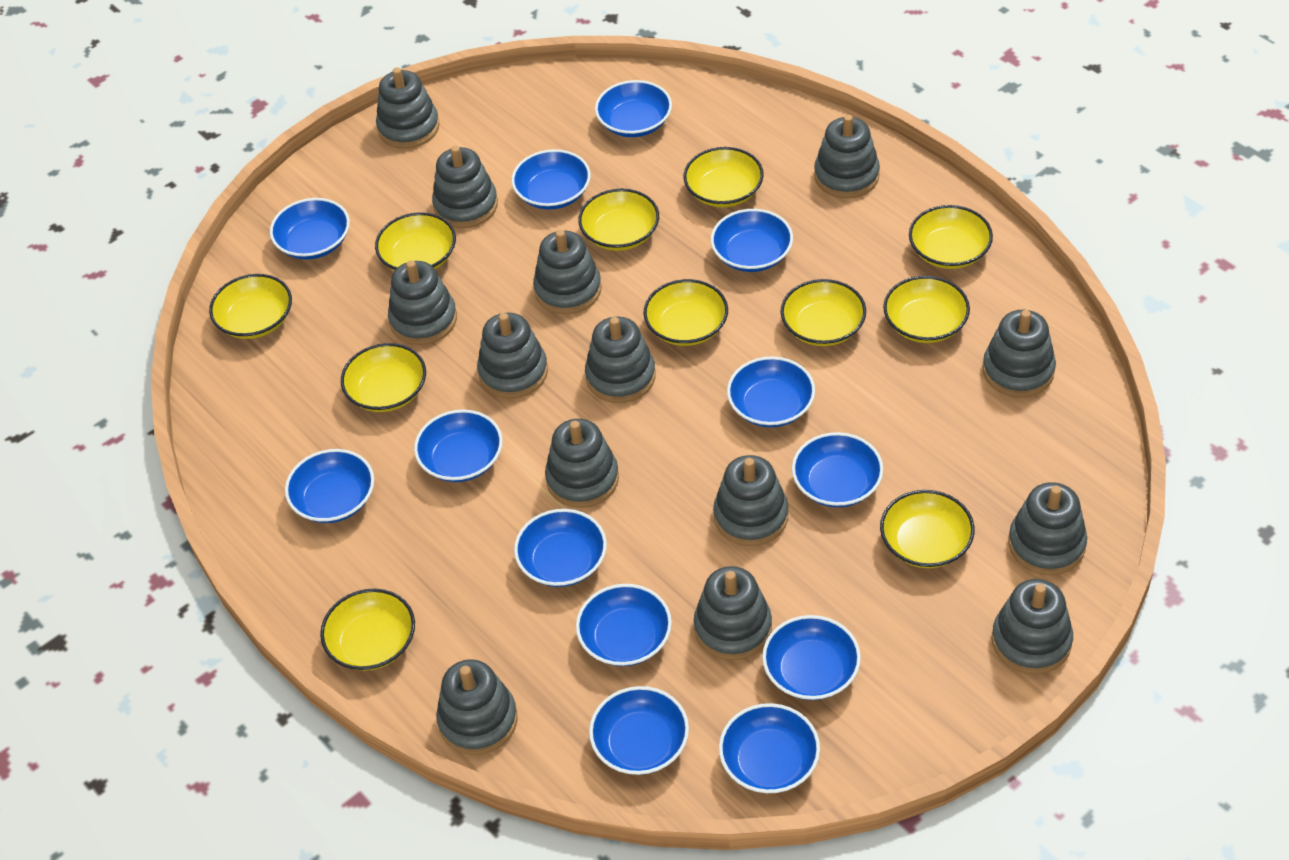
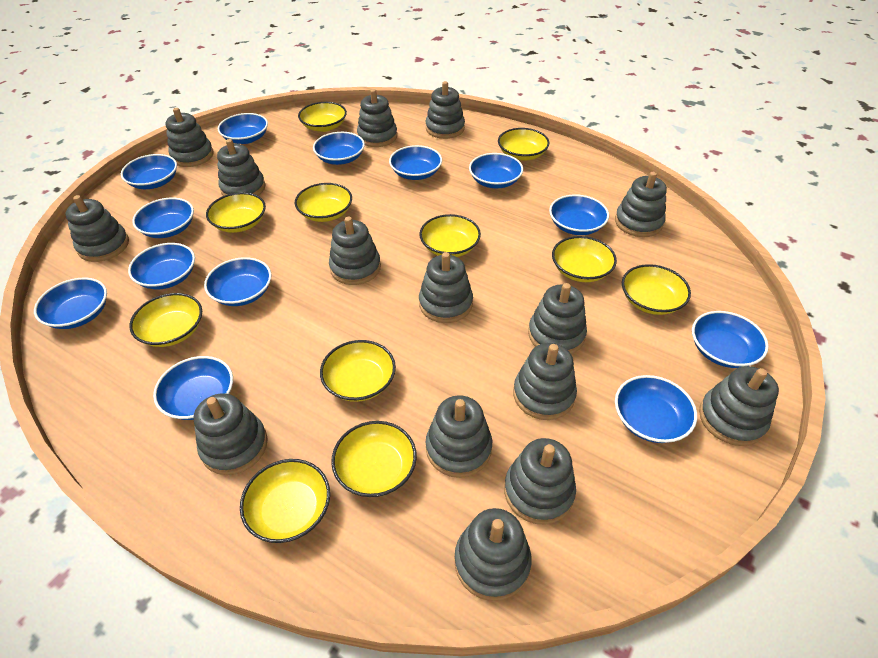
grey stacking toy: [376,67,440,149] [388,260,457,345] [432,145,498,228] [436,659,517,755] [477,313,548,399] [533,230,602,314] [545,419,619,508] [585,317,656,403] [694,566,772,660] [713,455,788,546] [814,115,880,199] [983,310,1056,397] [992,579,1073,674] [1008,482,1087,575] = 14 -> [65,195,129,262] [165,108,214,167] [193,393,268,475] [217,139,266,196] [329,217,381,285] [357,89,397,147] [419,252,473,323] [426,81,465,139] [426,395,492,478] [455,508,531,601] [504,438,576,525] [513,343,577,420] [528,283,587,354] [615,172,667,237] [699,366,779,446] = 15

